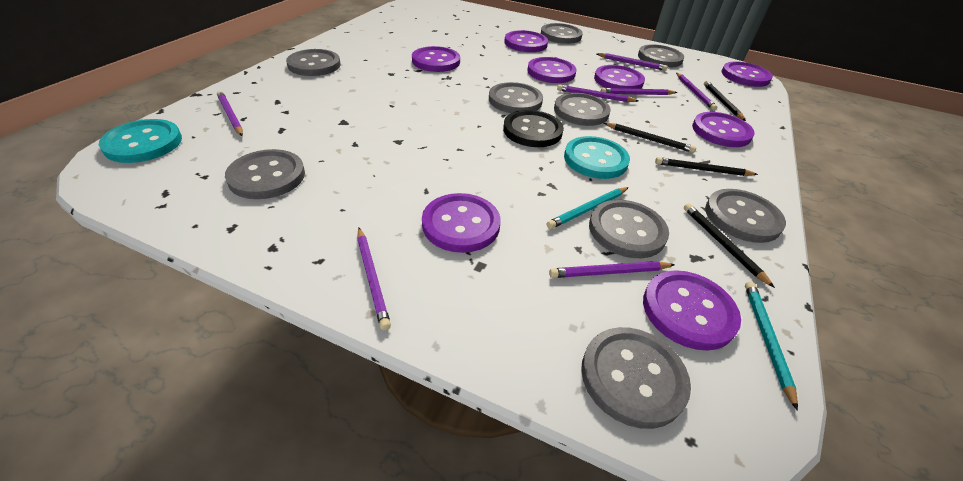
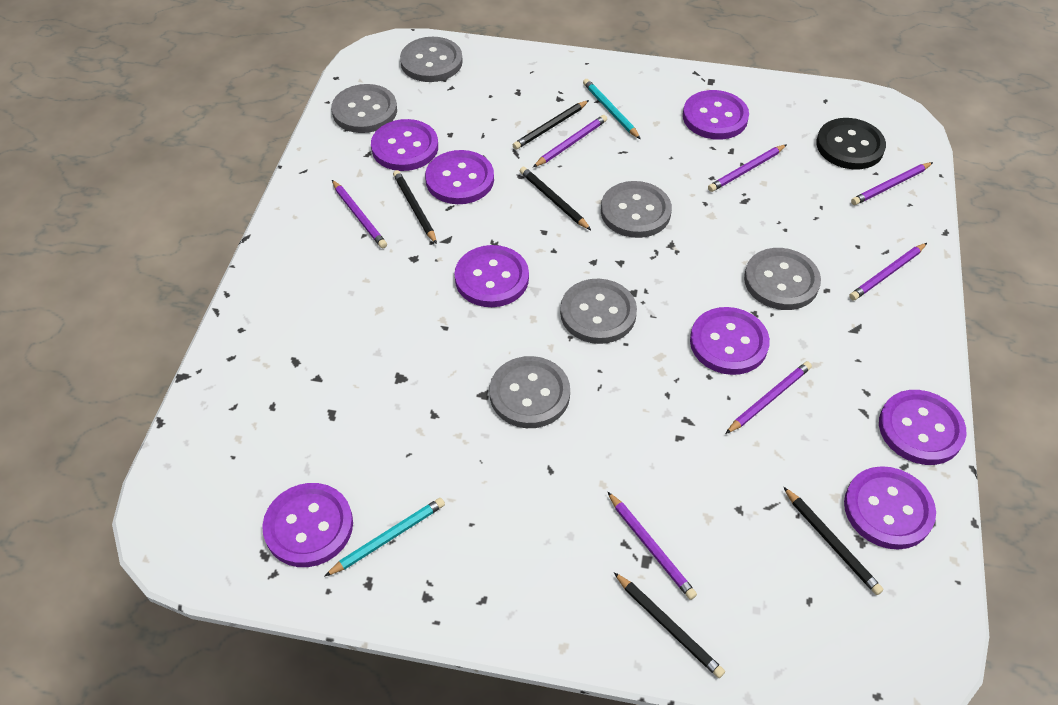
black pencil: [604,123,696,153] [655,157,758,176] [684,203,775,288] [704,81,746,121] = 4 -> [393,170,437,244] [513,100,589,150] [520,167,591,230] [614,572,725,678] [784,487,884,595] = 5
grey button: [225,149,305,199] [286,49,341,76] [489,82,543,113] [541,23,583,44] [554,93,611,126] [581,327,691,429] [589,200,669,258] [638,44,684,68] [705,189,786,243] = 9 -> [331,84,397,133] [400,37,463,82] [490,356,570,428] [560,279,637,344] [601,181,672,238] [744,248,821,310] = 6
turquoise button: [99,119,182,163] [564,136,630,179] = 2 -> none = 0

